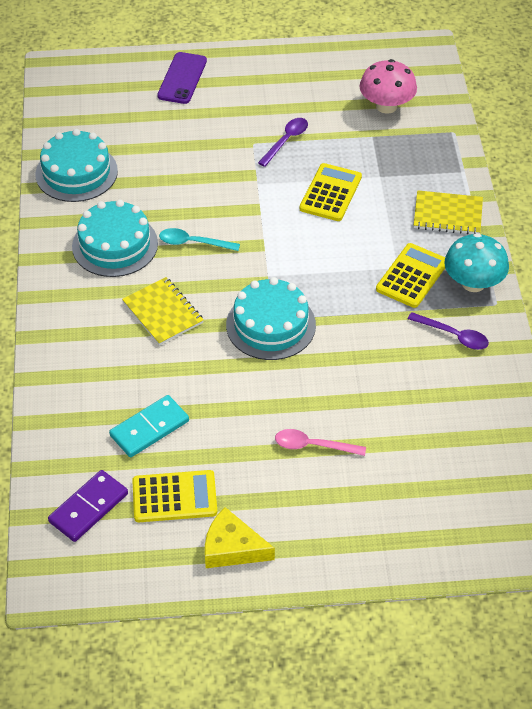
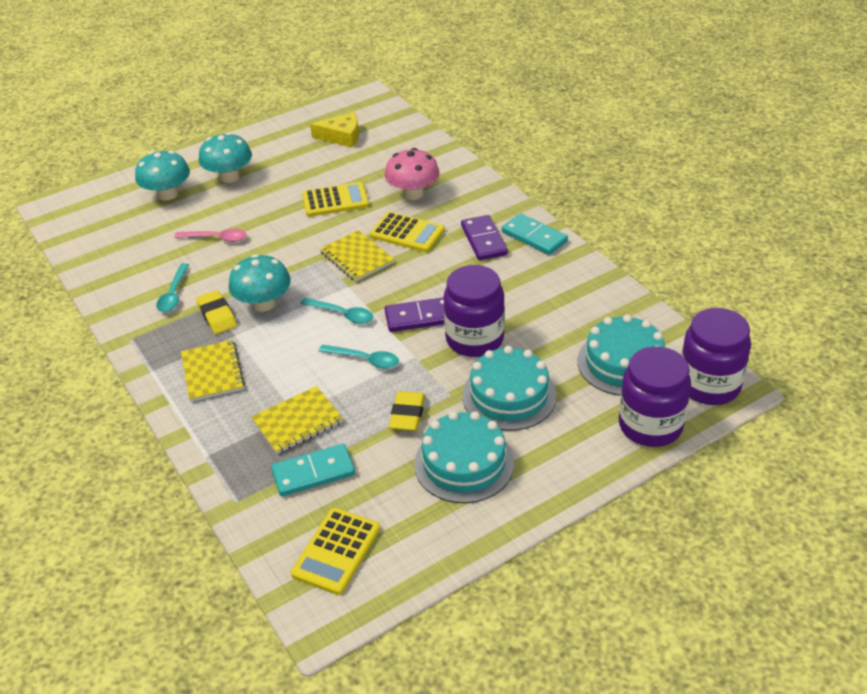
purple domino: [48,470,128,542] = 1 -> [384,297,444,332] [461,215,508,260] = 2
purple jar: none = 0 -> [444,265,505,357] [619,346,691,447] [681,308,751,405] = 3
purple phone: [157,52,207,104] = 1 -> none = 0
purple spoon: [258,118,308,167] [408,312,489,350] = 2 -> none = 0
turquoise domino: [109,395,189,457] = 1 -> [271,444,355,496] [502,213,568,255] = 2
turquoise mushroom: [444,233,509,292] = 1 -> [135,151,190,201] [199,132,252,183] [229,254,291,312] = 3
turquoise spoon: [159,228,240,251] = 1 -> [156,263,189,312] [300,298,373,324] [319,345,399,369] = 3
yellow eraser: none = 0 -> [196,290,237,334] [389,391,425,431] = 2
yellow notebook: [122,277,204,345] [414,190,483,234] = 2 -> [181,340,245,402] [251,386,343,454] [320,230,395,282] = 3

